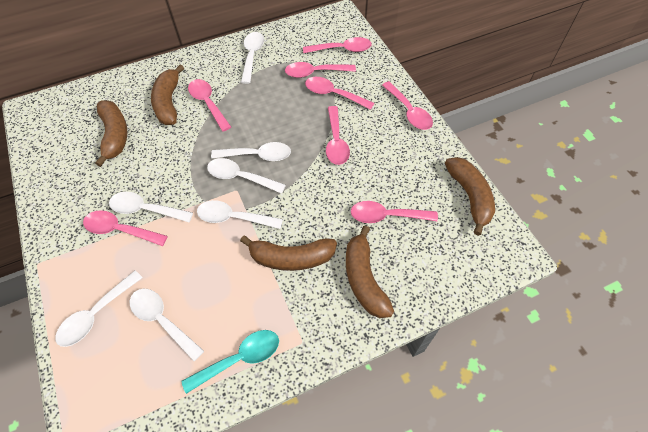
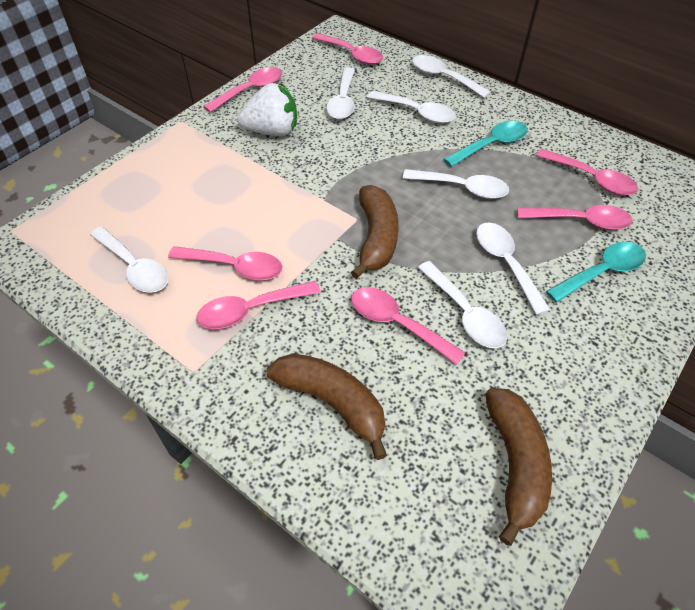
brown banana: [95,100,127,167] [151,65,184,125] [240,236,337,271] [346,226,394,318] [445,157,495,236] = 5 -> [267,354,387,460] [351,185,399,279] [485,388,552,546] = 3
pink spoon: [83,210,168,246] [188,79,231,132] [285,62,356,78] [303,37,372,53] [305,77,374,110] [326,106,350,165] [351,201,438,223] [382,81,433,130] = 8 -> [168,246,283,281] [197,281,321,329] [203,67,282,113] [312,33,383,65] [351,287,465,365] [517,205,632,230] [536,149,638,195] = 7
turquoise spoon: [181,330,279,394] = 1 -> [444,121,528,167] [546,242,646,303] = 2
white strawberry: none = 0 -> [237,83,297,136] = 1

